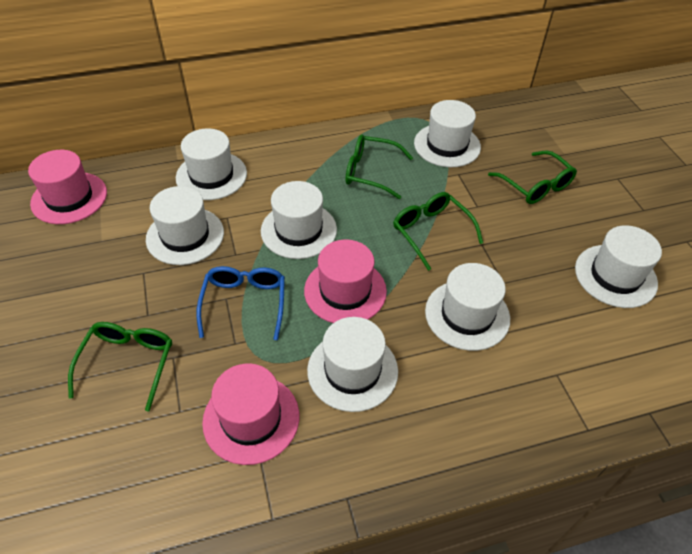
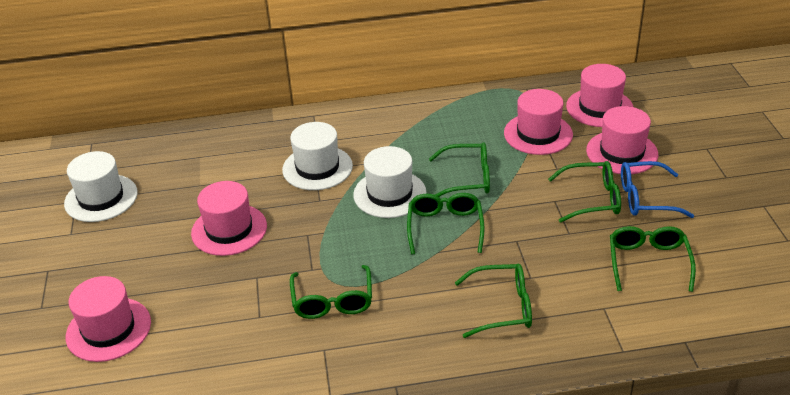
green glasses: [68,322,172,411] [345,135,413,199] [393,192,483,271] [488,151,577,204] = 4 -> [290,265,372,319] [407,193,485,255] [429,142,490,197] [455,264,532,338] [548,161,621,223] [610,226,696,292] = 6
pink hat: [28,150,107,224] [202,363,299,465] [304,239,387,323] = 3 -> [66,276,151,362] [191,181,267,256] [504,89,573,155] [566,64,633,127] [586,106,658,174] = 5
white hat: [146,186,224,265] [176,128,247,200] [261,181,337,259] [307,317,398,412] [414,100,481,167] [425,263,510,351] [575,225,662,308] = 7 -> [64,151,138,222] [282,122,353,190] [353,146,426,218] = 3

